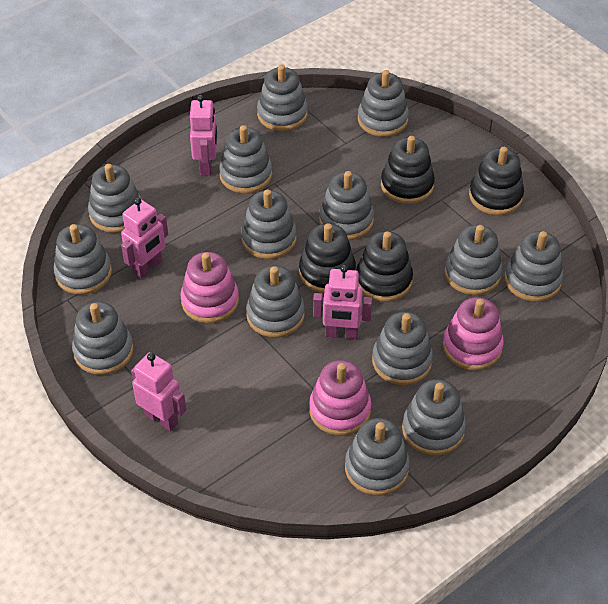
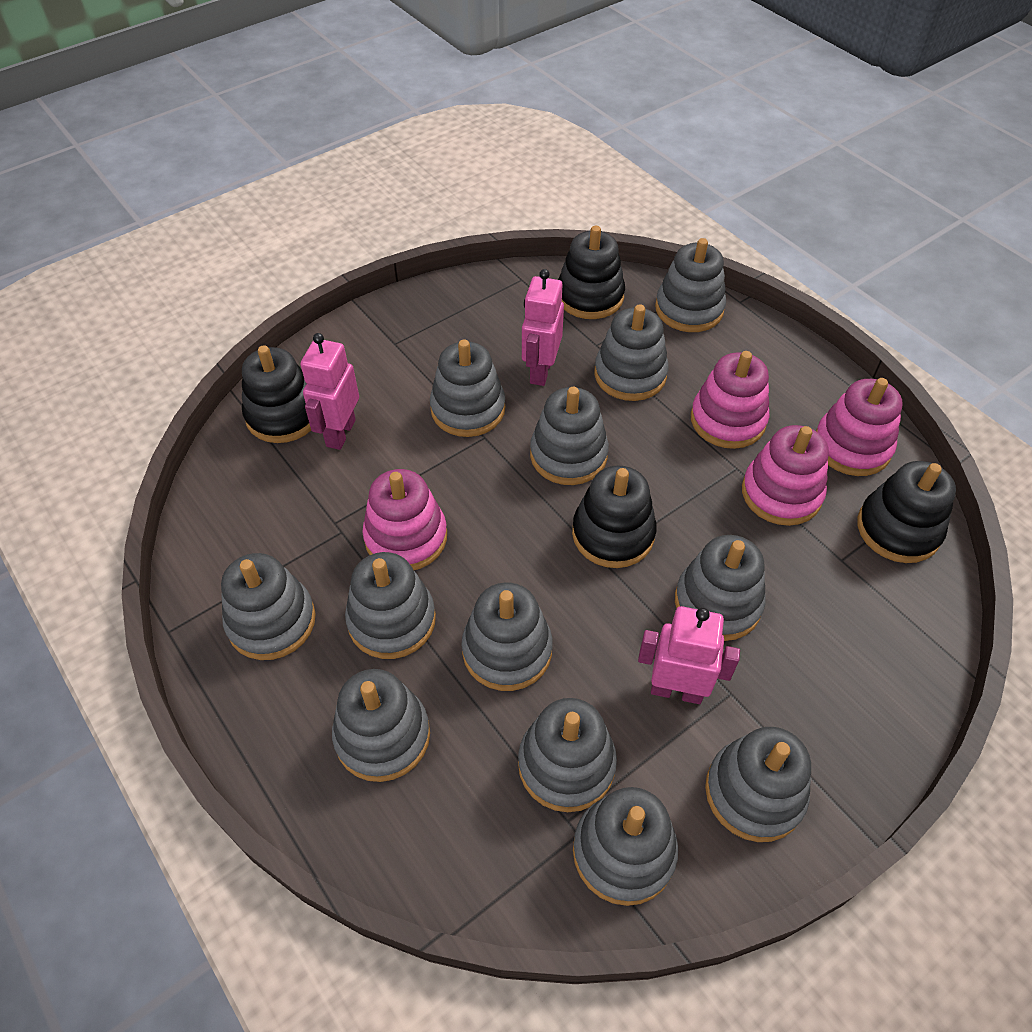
grey stacking toy: [53,224,112,295] [72,302,134,375] [88,164,142,233] [219,125,272,194] [241,190,297,259] [246,266,305,338] [257,65,308,131] [319,171,374,240] [345,418,410,496] [358,70,409,137] [372,312,433,385] [402,379,466,456] [444,225,503,295] [505,231,563,302] = 14 -> [221,553,316,660] [332,669,430,782] [345,552,436,659] [430,339,505,437] [462,582,553,691] [518,698,617,812] [530,387,609,485] [573,787,678,906] [594,304,669,401] [655,238,726,332] [675,535,766,641] [705,727,811,842] = 12
pink robot: [121,197,168,278] [131,352,186,431] [190,95,217,175] [313,265,372,339] = 4 -> [300,333,359,450] [522,269,564,386] [638,606,740,704] = 3
pink stacking toy: [180,252,239,323] [309,360,371,436] [443,297,504,370] = 3 -> [362,469,447,570] [691,351,770,449] [742,425,829,526] [816,378,902,476] = 4

